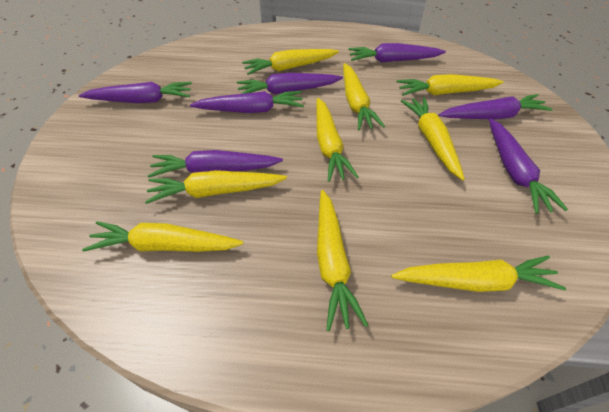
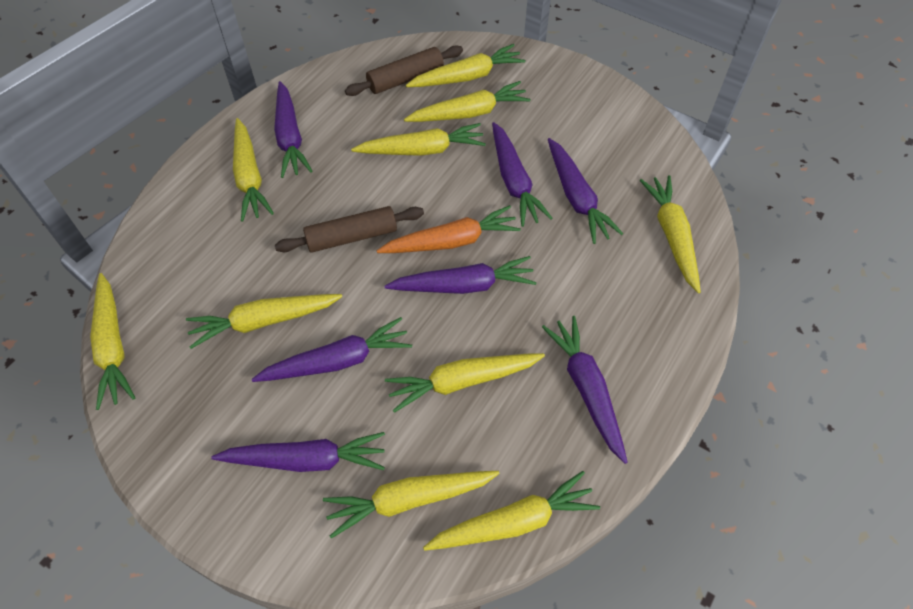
brown rolling pin: none = 0 -> [275,206,424,252] [345,45,463,96] = 2
orange carrot: none = 0 -> [376,205,521,253] = 1
yellow carrot: [82,221,244,252] [145,170,287,204] [242,49,339,75] [316,98,358,182] [317,190,369,331] [343,63,385,130] [391,256,566,292] [397,74,504,96] [401,97,465,180] = 9 -> [90,273,136,410] [186,294,342,349] [233,118,274,222] [323,471,500,539] [351,123,486,156] [385,353,545,413] [404,81,531,122] [406,44,526,87] [423,471,600,551] [640,175,701,293] = 10

